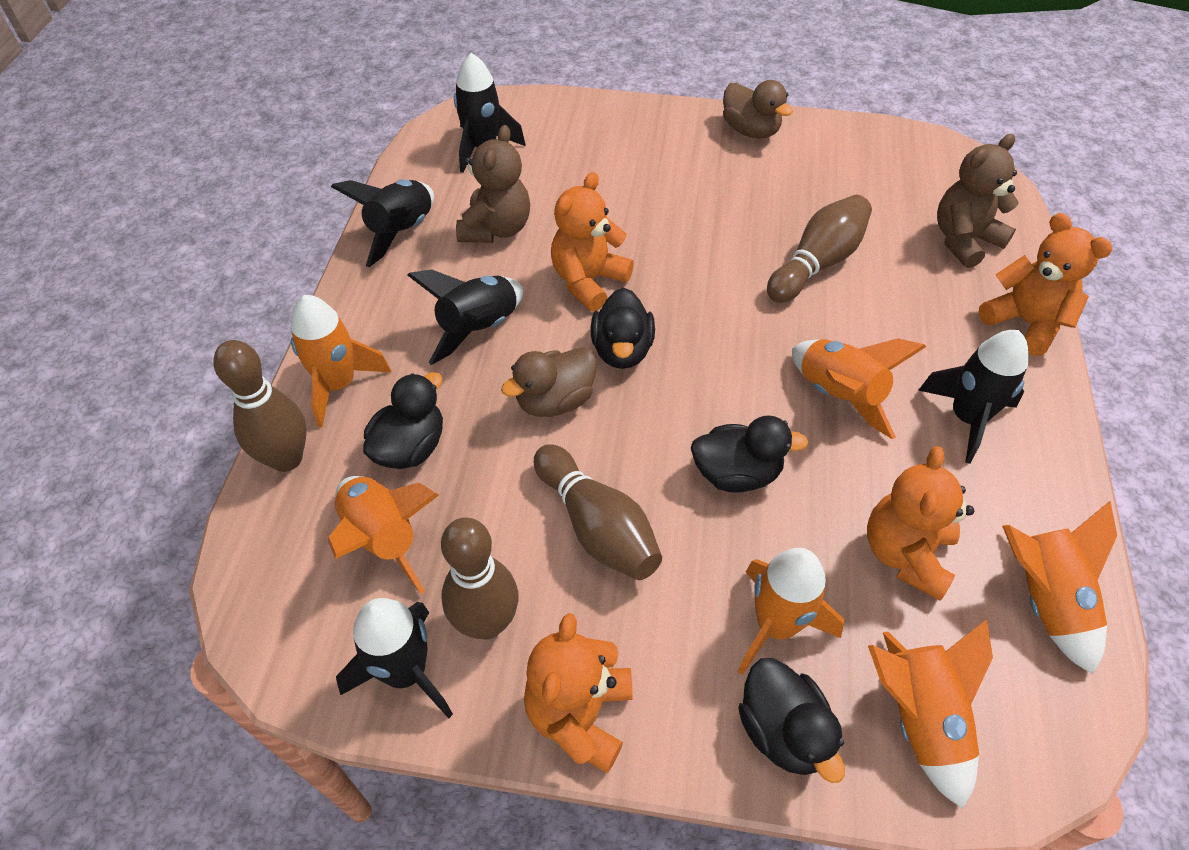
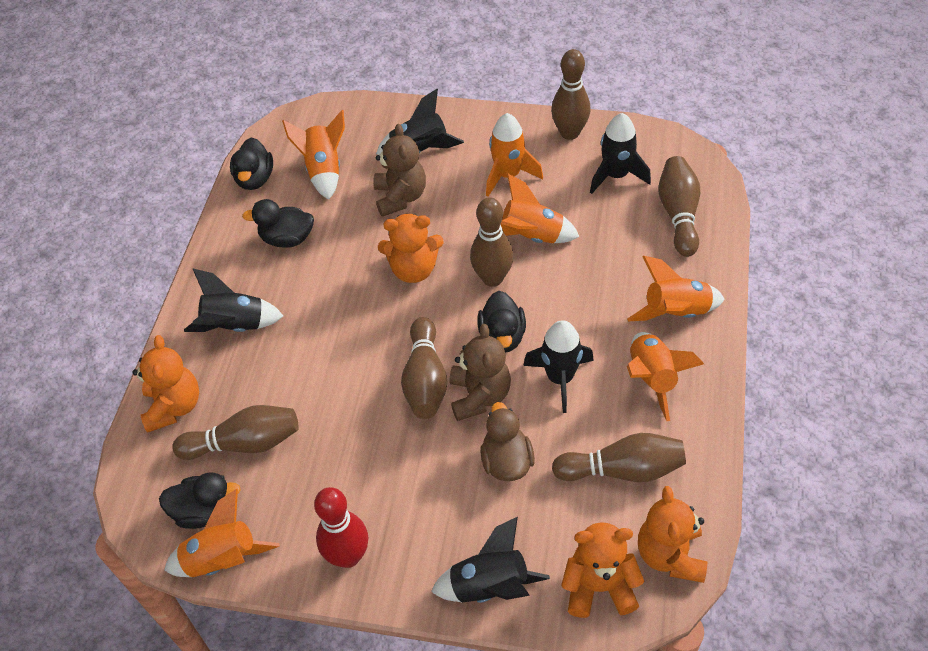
brown bowling pin: [213,340,307,472] [441,517,519,640] [534,444,662,580] [767,195,872,303] = 4 -> [172,405,299,460] [401,317,448,419] [470,197,514,287] [551,49,591,140] [552,433,686,482] [658,156,700,257] = 6
brown duck: [501,347,597,417] [723,80,793,139] = 2 -> [480,402,535,481] = 1
red bowling pin: none = 0 -> [314,487,368,568] = 1

